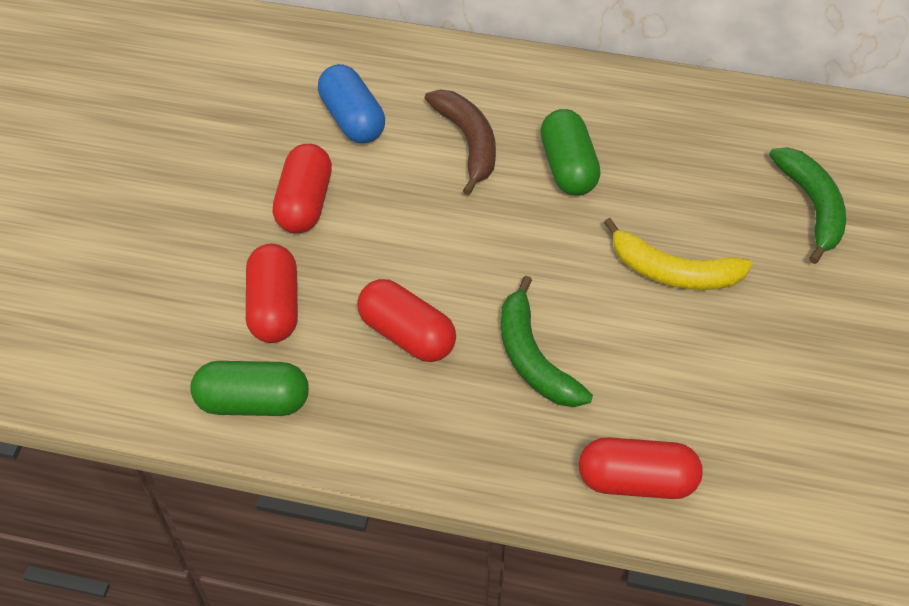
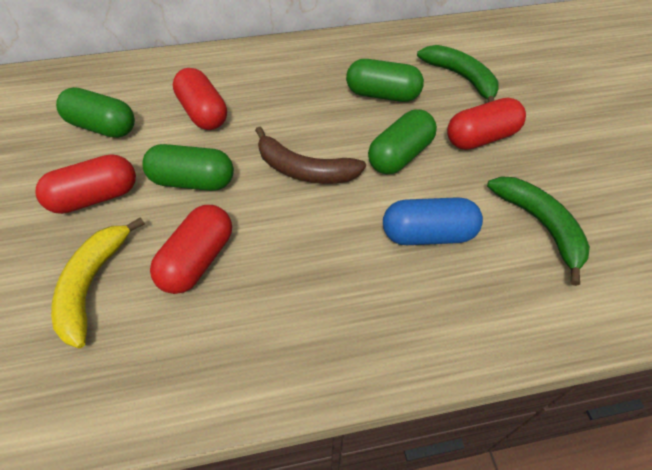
green capsule: [190,361,309,416] [540,109,601,196] = 2 -> [56,87,135,138] [142,144,234,191] [346,59,424,102] [368,109,437,175] = 4

